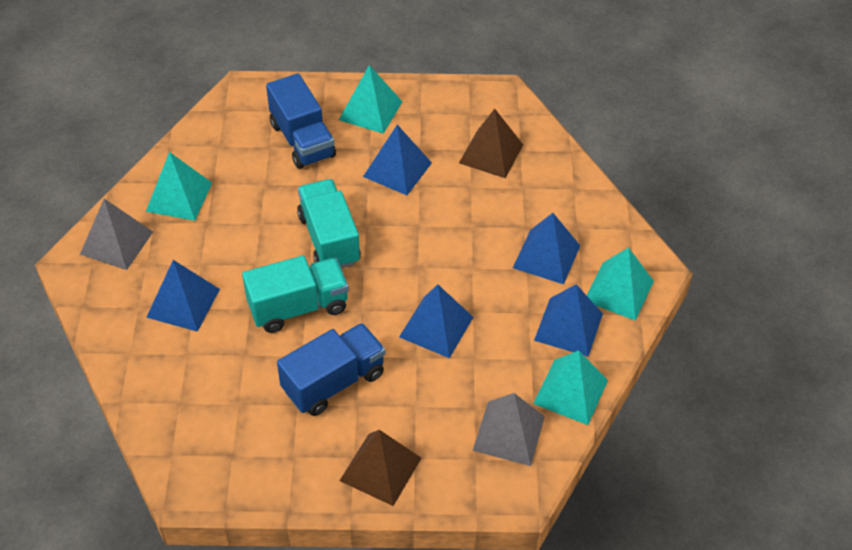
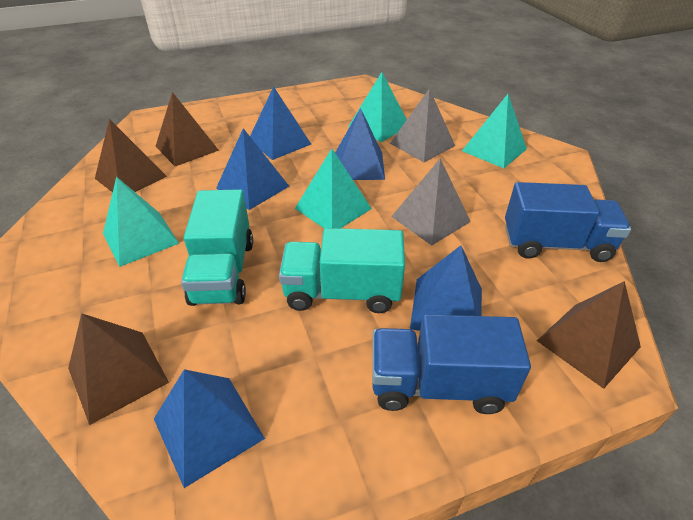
brown pyramid: [340,430,421,506] [459,109,523,178] = 2 -> [68,313,169,425] [95,119,167,192] [155,92,219,166] [537,281,641,389] = 4

